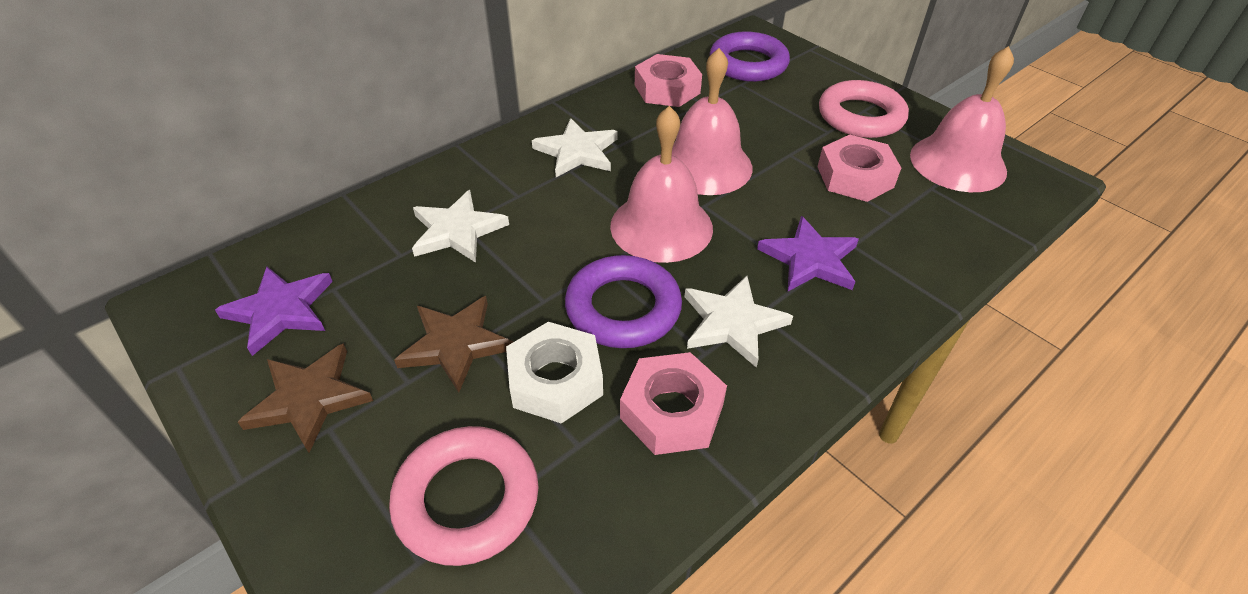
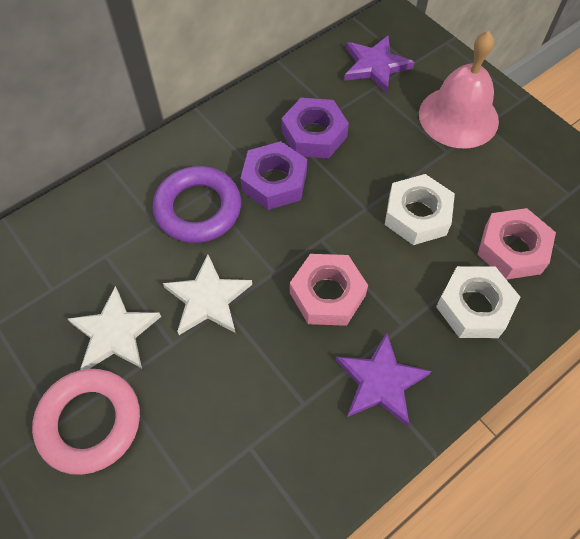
brown star: [238,343,373,453] [394,296,513,393] = 2 -> none = 0
pink bell: [610,106,713,263] [672,48,752,195] [910,46,1014,192] = 3 -> [419,31,499,149] = 1
pink nut: [620,352,727,455] [635,54,702,107] [817,135,901,202] = 3 -> [290,254,368,326] [478,208,556,280] = 2
pink ring: [389,426,539,566] [819,80,909,138] = 2 -> [32,369,140,475] = 1
purple nut: none = 0 -> [240,141,307,210] [281,98,349,158] = 2
purple ring: [565,255,682,348] [710,31,790,82] = 2 -> [153,166,241,243] = 1
white nut: [506,322,603,424] = 1 -> [385,174,455,245] [436,266,520,338] = 2
white star: [412,190,509,263] [532,118,618,177] [684,276,793,368] = 3 -> [68,286,161,370] [163,255,252,335] = 2

